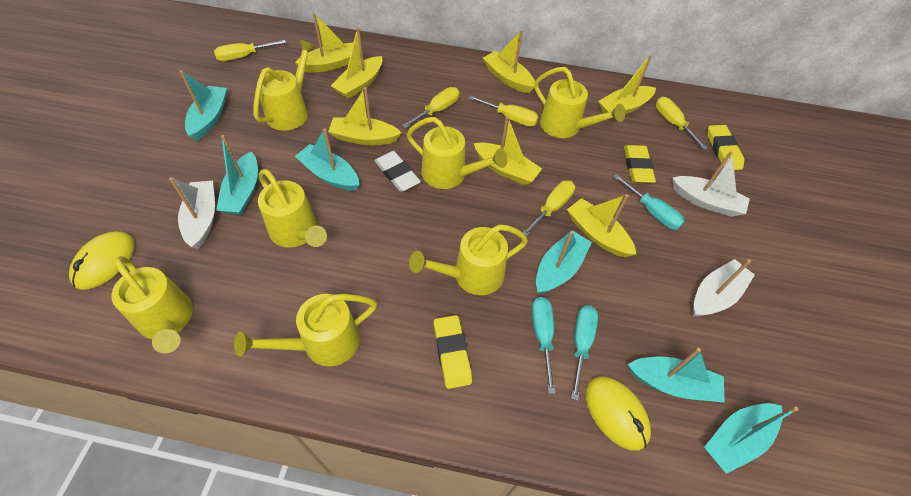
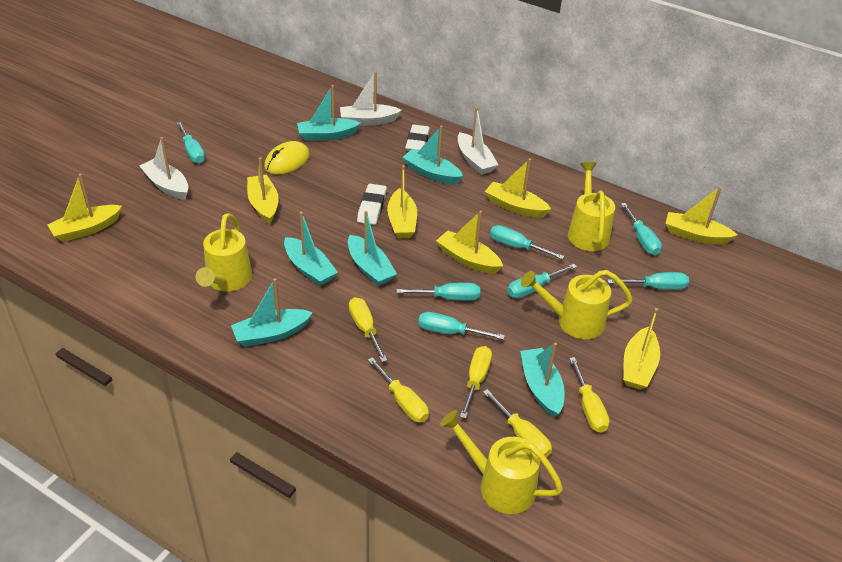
turquoise screwdriver: [532,297,556,394] [571,306,598,401] [613,174,685,230] = 3 -> [176,122,205,163] [396,283,480,301] [418,312,505,340] [490,225,564,260] [507,264,577,298] [607,272,689,290] [621,203,662,255] = 7
white eraser: [374,151,421,192] = 1 -> [357,184,387,225] [405,125,430,151] = 2
yellow eraser: [434,315,472,389] [624,145,656,183] [707,125,744,170] = 3 -> none = 0
yellow mouse: [69,231,135,290] [586,376,651,451] = 2 -> [264,141,310,175] = 1
yellow watering can: [111,256,193,353] [234,294,377,367] [253,40,316,131] [258,169,327,248] [407,117,507,189] [409,224,528,295] [534,67,625,138] = 7 -> [196,213,252,291] [440,410,563,514] [521,270,633,339] [568,162,615,251] = 4

